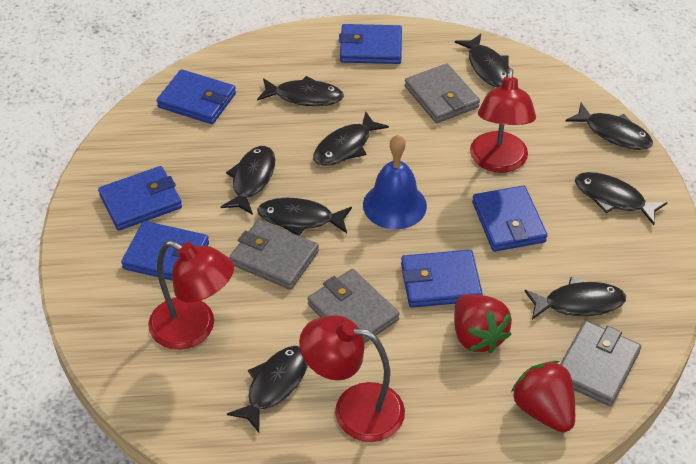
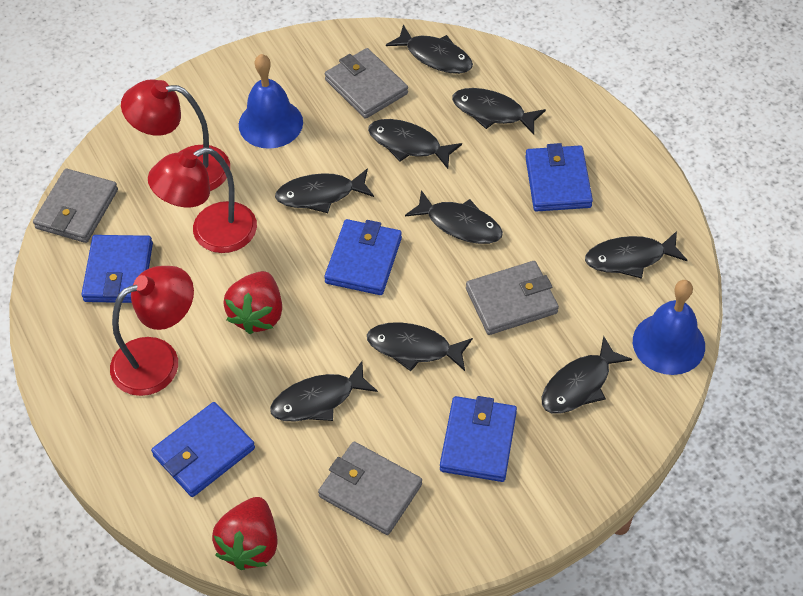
blue bell: [363,135,427,229] = 1 -> [239,54,303,149] [633,280,705,375] = 2
blue wallet: [98,166,182,231] [121,221,209,280] [156,69,236,124] [339,24,402,64] [401,250,483,308] [472,186,547,252] = 6 -> [81,235,153,303] [151,402,255,497] [324,219,402,295] [440,396,517,482] [525,143,593,212] = 5

